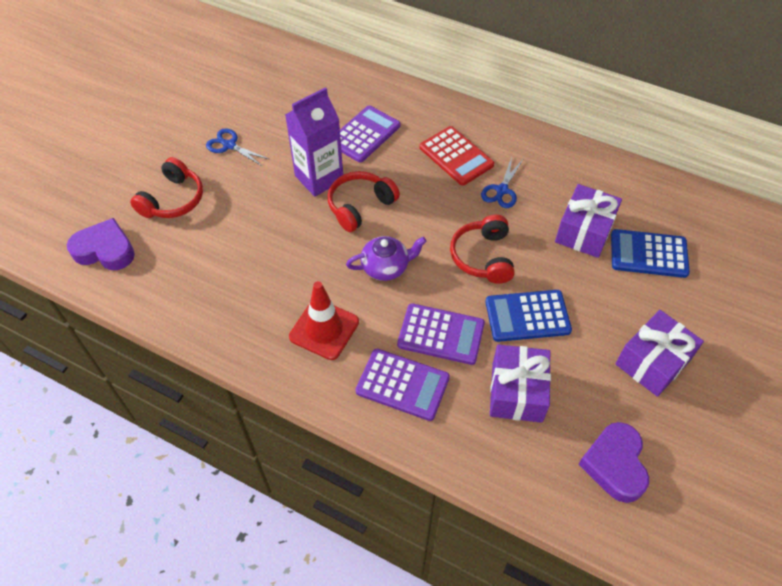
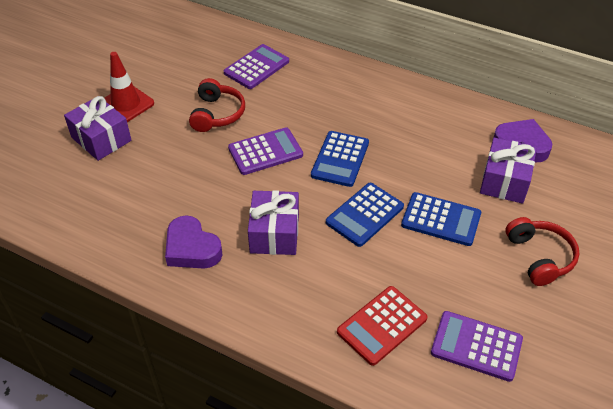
blue calculator: [485,290,572,342] [611,229,690,278] = 2 -> [311,131,369,187] [326,183,404,247] [401,192,481,246] = 3
blue scissors: [206,128,269,166] [481,157,523,208] = 2 -> none = 0
purple carton: [285,87,343,197] = 1 -> none = 0
purple teapot: [346,236,426,281] = 1 -> none = 0
red headphones: [130,157,203,218] [327,171,400,232] [450,214,515,284] = 3 -> [189,78,245,132] [505,217,579,286] = 2

